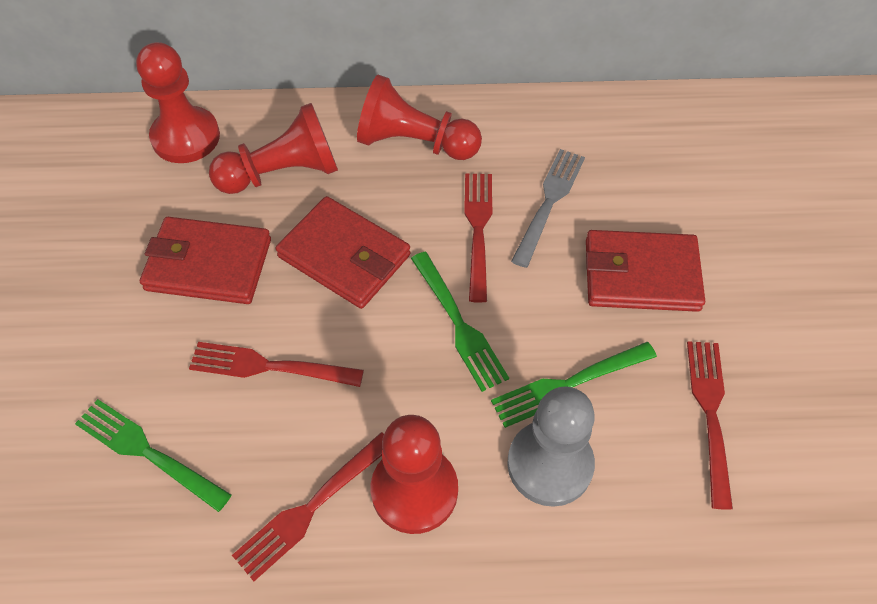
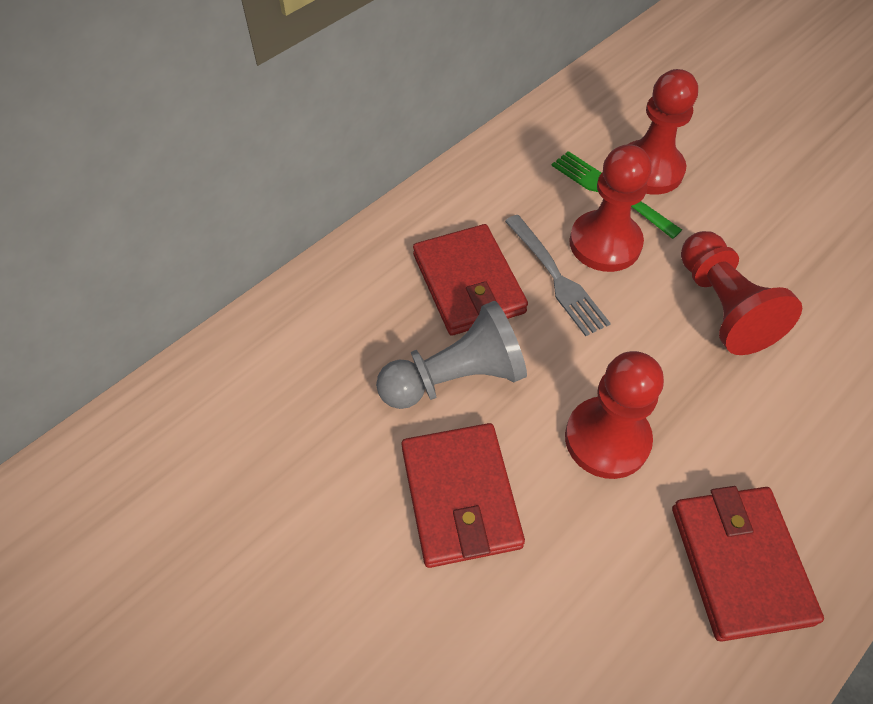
green fork: [75,399,232,512] [411,252,509,392] [491,342,657,428] = 3 -> [551,151,682,239] = 1
red fork: [189,342,364,387] [232,432,384,581] [464,174,492,303] [687,341,733,510] = 4 -> none = 0

